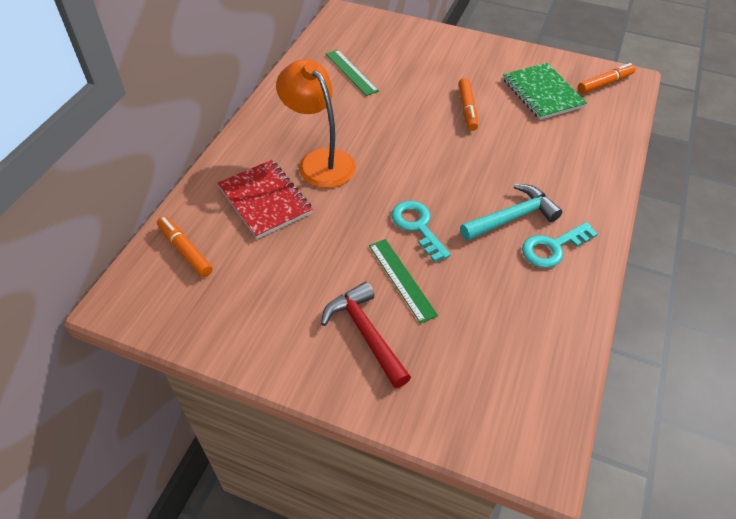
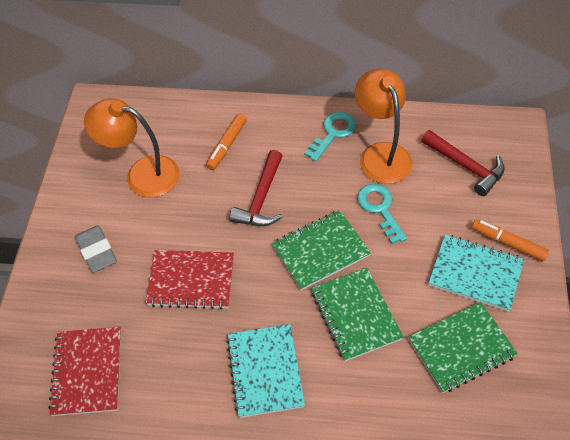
green notebook: [503,63,587,120] = 1 -> [272,210,371,290] [311,268,404,361] [409,302,518,393] = 3
green ruler: [326,49,379,96] [369,239,438,324] = 2 -> none = 0
grey eraser: none = 0 -> [75,225,117,273] = 1
orange lamp: [276,59,355,188] = 1 -> [84,98,180,198] [355,69,413,184] = 2
orange marker: [157,216,213,277] [458,78,478,131] [578,63,636,94] = 3 -> [206,113,247,170] [472,219,549,261] = 2
red hammer: [321,282,411,388] = 1 -> [230,150,283,226] [421,130,505,196] = 2
red notebook: [218,160,313,239] = 1 -> [48,327,121,416] [146,250,234,310] = 2
turquoise hammer: [460,184,562,241] = 1 -> none = 0
turquoise notebook: none = 0 -> [226,324,305,418] [429,234,524,312] = 2

